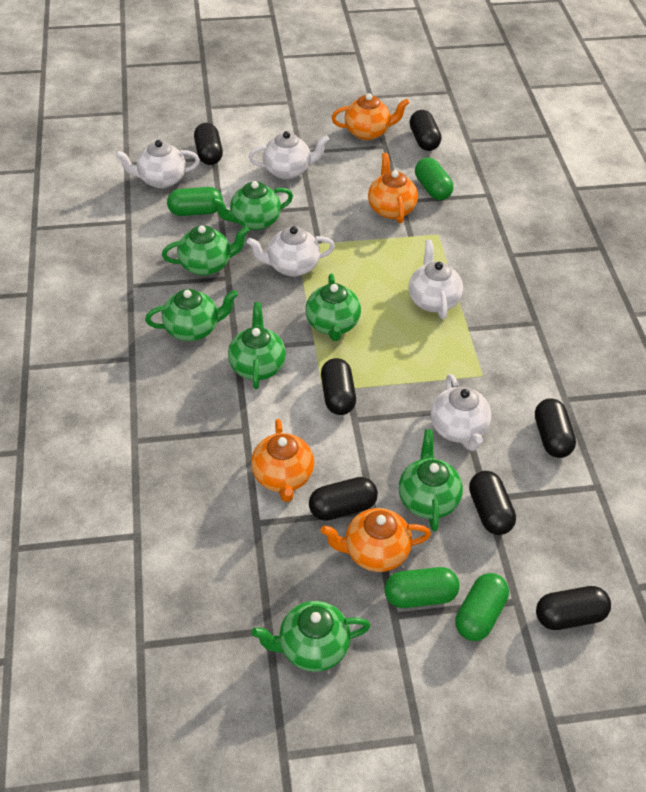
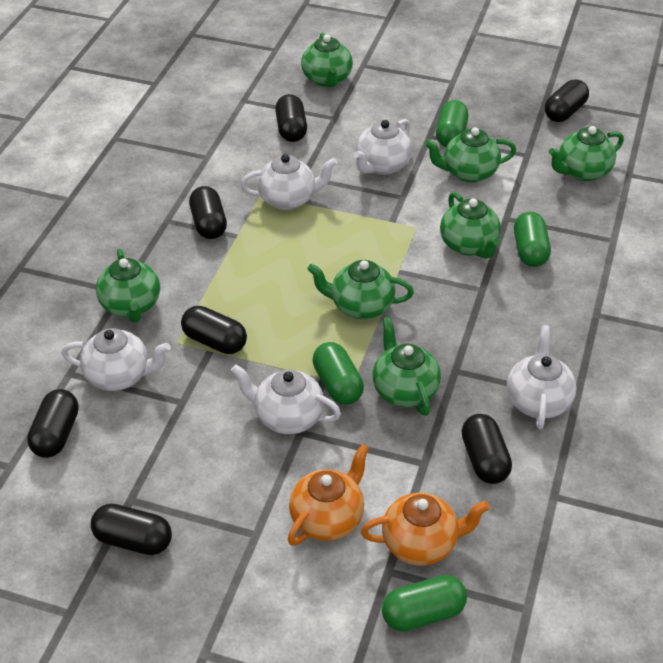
orange teapot: [251,419,314,502] [321,508,431,572] [331,93,409,140] [368,153,418,223] = 4 -> [288,444,369,546] [361,493,490,566] = 2

